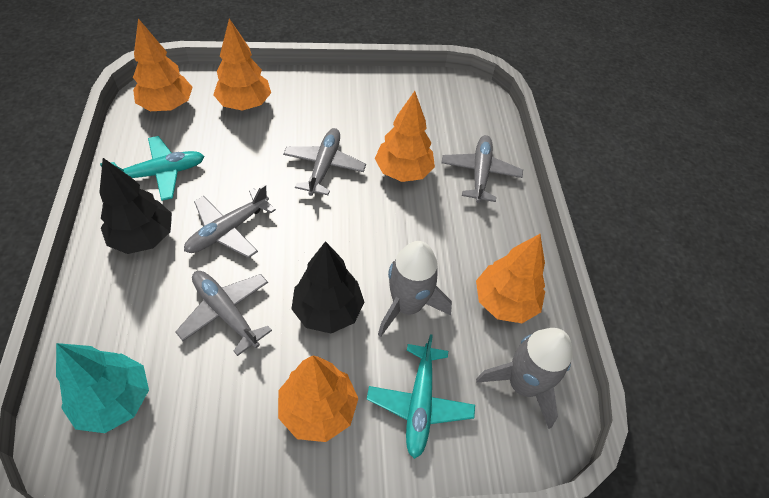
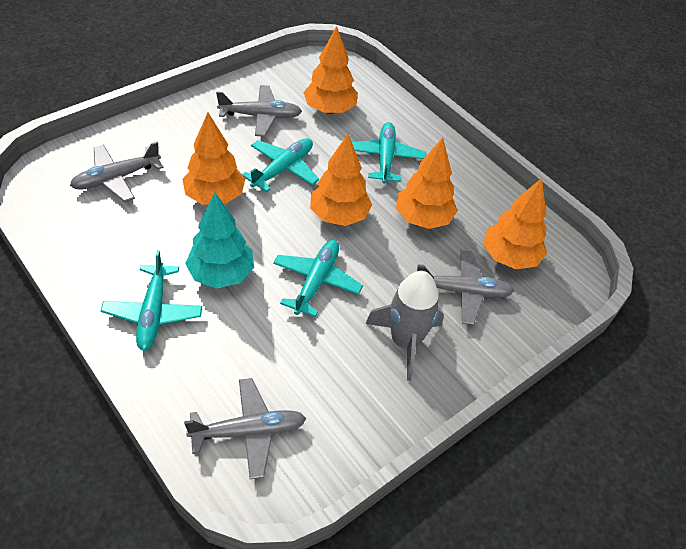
black tree: [99,158,172,254] [292,241,365,333] = 2 -> none = 0
grey rocket: [378,241,452,337] [476,328,573,429] = 2 -> [365,271,444,381] = 1
turquoise plane: [100,136,204,201] [367,334,475,459] = 2 -> [101,250,202,351] [242,138,319,192] [273,240,363,317] [352,122,426,184] = 4

